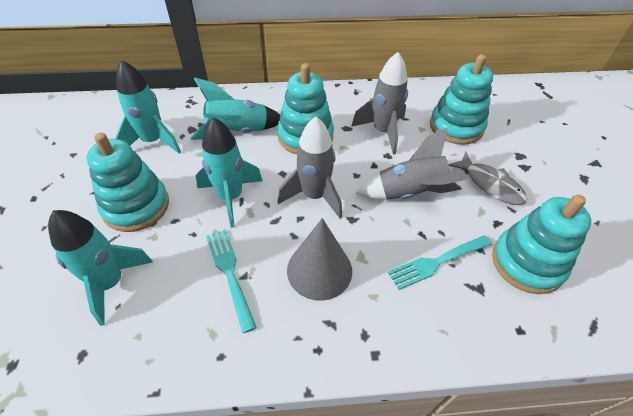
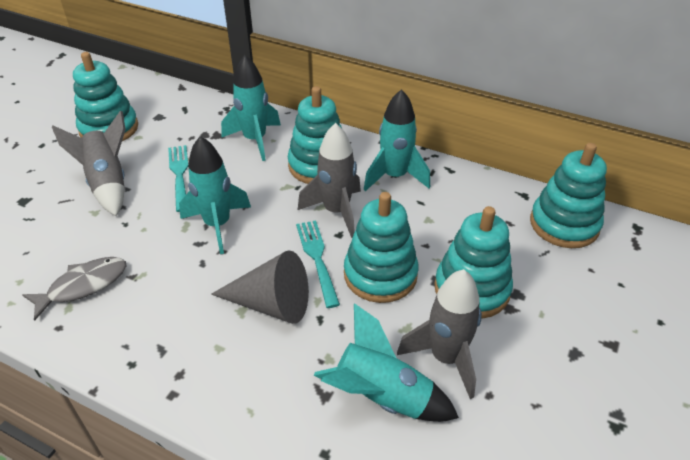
turquoise stacking toy: [87,133,169,232] [277,63,334,154] [430,54,493,145] [492,195,592,294] = 4 -> [73,52,138,141] [288,86,342,184] [344,192,419,303] [434,206,513,319] [530,143,607,248] = 5

